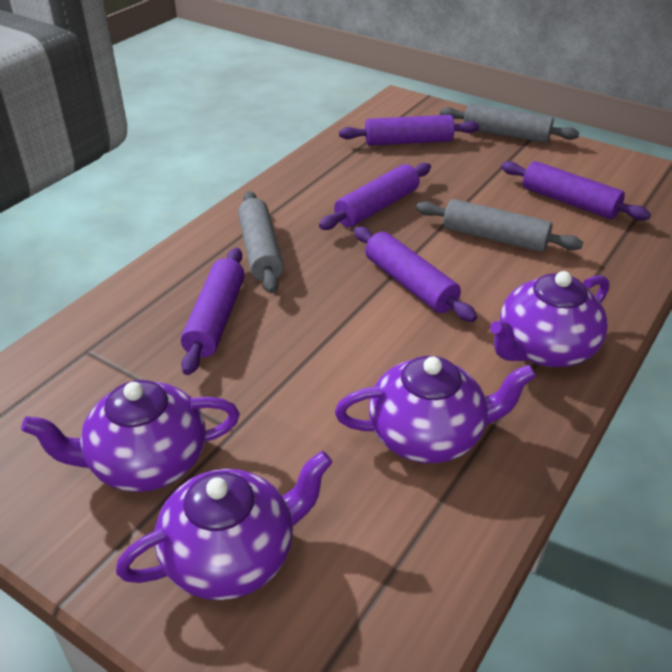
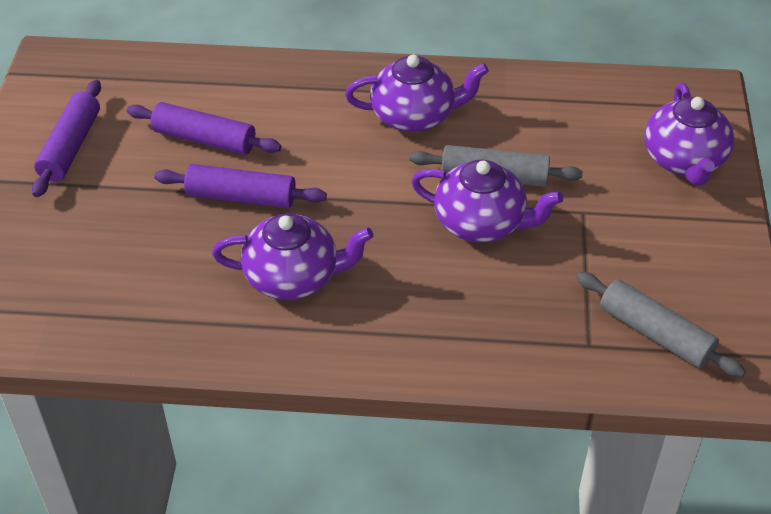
grey rolling pin: [238,191,283,293] [416,199,583,252] [440,104,579,143] = 3 -> [410,145,583,187] [576,272,746,378] = 2
purple rolling pin: [181,248,245,375] [319,163,431,230] [339,115,479,146] [354,227,477,322] [501,161,651,220] = 5 -> [32,80,101,197] [127,102,281,155] [154,164,327,208] = 3

